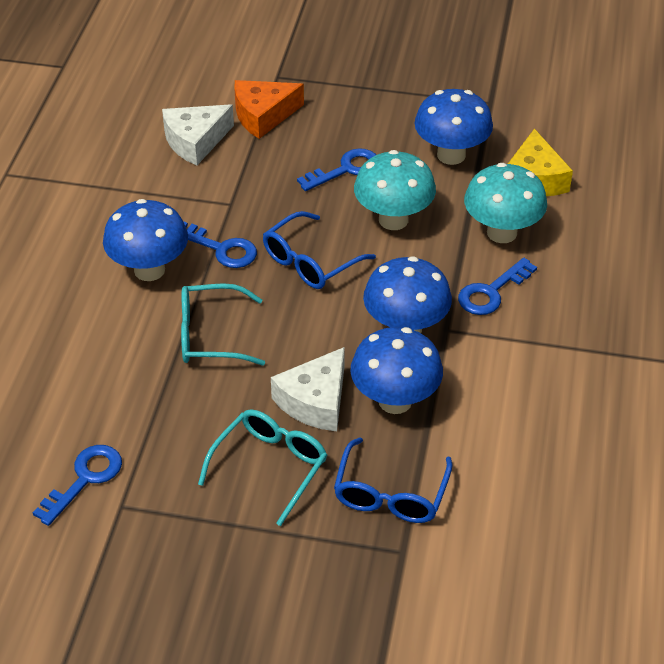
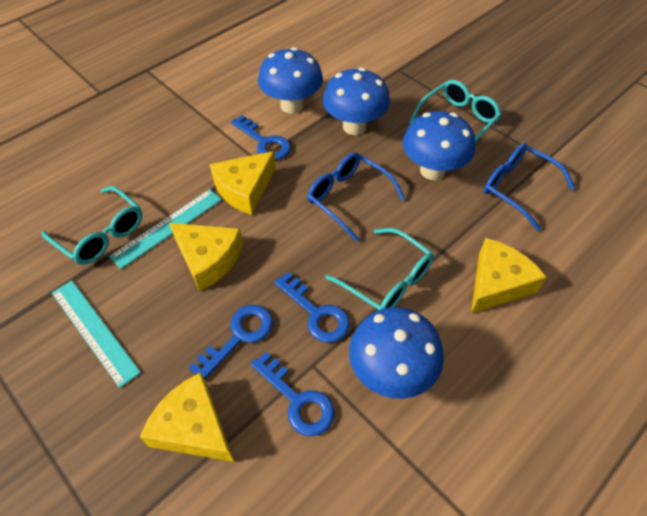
orange cheese: [234,80,304,139] = 1 -> none = 0
turquoise glasses: [181,283,265,366] [198,409,327,526] = 2 -> [42,186,143,265] [325,228,434,310] [409,80,501,142] = 3
turquoise mushroom: [354,150,436,230] [464,163,547,243] = 2 -> none = 0
turquoise ruler: none = 0 -> [52,280,141,388] [109,189,222,269] = 2
white cheese: [162,104,234,165] [271,347,345,431] = 2 -> none = 0
yellow cheese: [508,128,573,196] = 1 -> [140,372,234,462] [169,223,243,291] [210,151,276,215] [471,238,547,314] = 4

